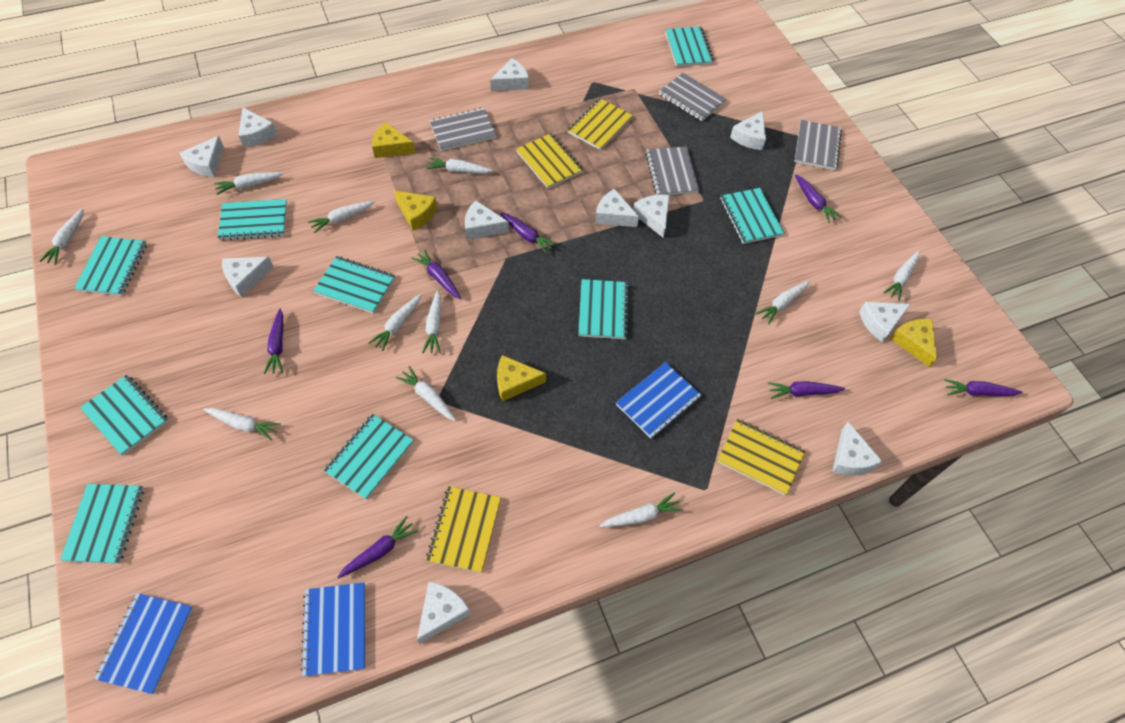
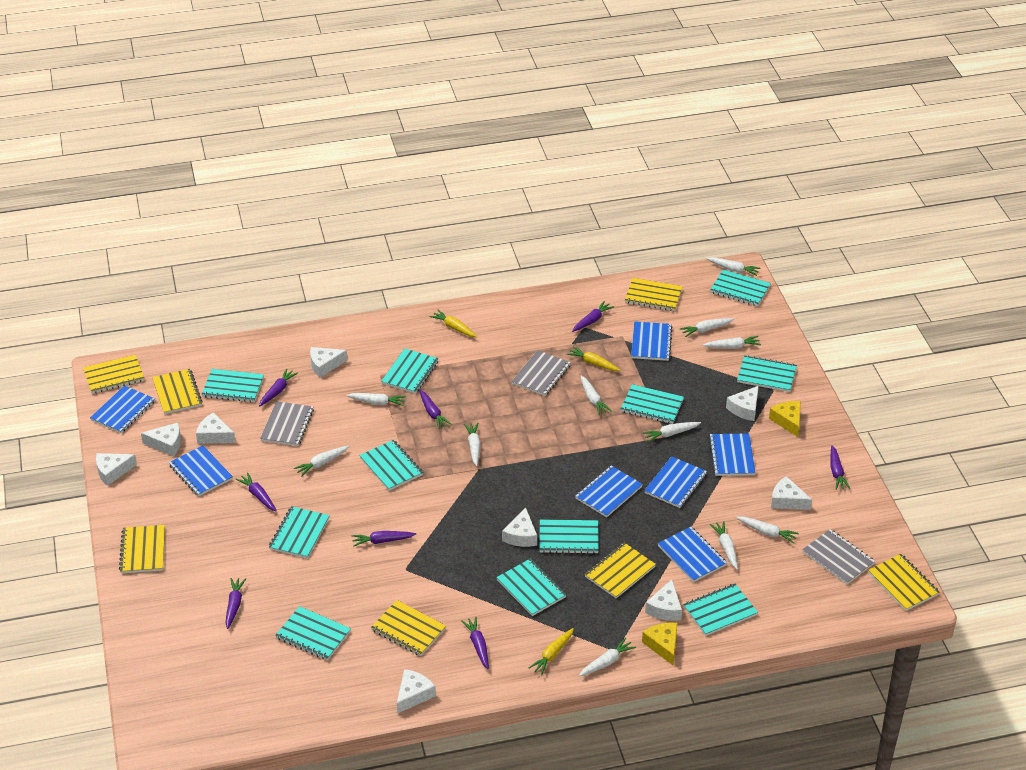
blue notebook: [95,593,193,694] [301,583,365,677] [616,362,701,439] = 3 -> [90,385,155,433] [169,446,233,496] [575,465,643,517] [631,321,673,361] [644,456,707,508] [658,527,727,582] [709,433,756,476] = 7
grey notebook: [429,108,497,151] [645,147,699,195] [659,73,726,121] [794,120,842,170] = 4 -> [260,401,314,446] [512,350,571,396] [802,529,875,584] = 3
purple carrot: [264,309,283,374] [338,516,418,578] [411,249,461,299] [500,212,557,254] [768,381,845,399] [795,175,841,223] [944,379,1023,396] = 7 -> [225,578,246,629] [235,472,277,511] [259,368,298,406] [352,531,416,547] [419,390,452,429] [461,617,489,669] [572,301,614,332] [831,445,851,490] = 8
turquoise notebook: [60,484,144,564] [74,236,147,296] [80,375,169,455] [218,199,287,241] [313,256,395,314] [324,414,414,500] [578,279,629,339] [665,27,714,67] [720,188,784,244] = 9 -> [202,369,264,402] [269,506,330,558] [275,606,351,660] [359,440,423,491] [381,348,439,394] [496,559,567,616] [539,519,599,554] [621,384,684,424] [683,584,758,636] [710,269,771,306] [737,355,797,392] = 11
white cheese: [180,136,224,177] [222,257,274,297] [239,108,277,147] [417,581,471,644] [465,200,509,239] [490,58,529,91] [595,189,639,227] [633,195,669,238] [730,111,766,150] [832,422,882,475] [859,302,910,342] = 11 -> [96,453,137,486] [141,423,181,456] [196,412,236,444] [310,347,347,378] [397,669,436,714] [502,507,537,547] [645,579,682,621] [726,386,759,421] [771,476,812,510] = 9
yellow carrot: none = 0 -> [429,310,477,337] [529,628,574,675] [567,346,621,371] = 3
yellow cheese: [372,122,415,158] [394,191,437,231] [497,355,546,402] [890,319,937,367] = 4 -> [642,623,677,665] [769,401,801,437] = 2
yellow notebook: [426,486,501,573] [516,133,583,189] [568,98,633,150] [717,419,805,495] = 4 -> [83,355,145,394] [119,525,165,573] [152,369,202,414] [371,600,446,656] [585,543,656,598] [625,278,683,311] [868,554,940,611] = 7

